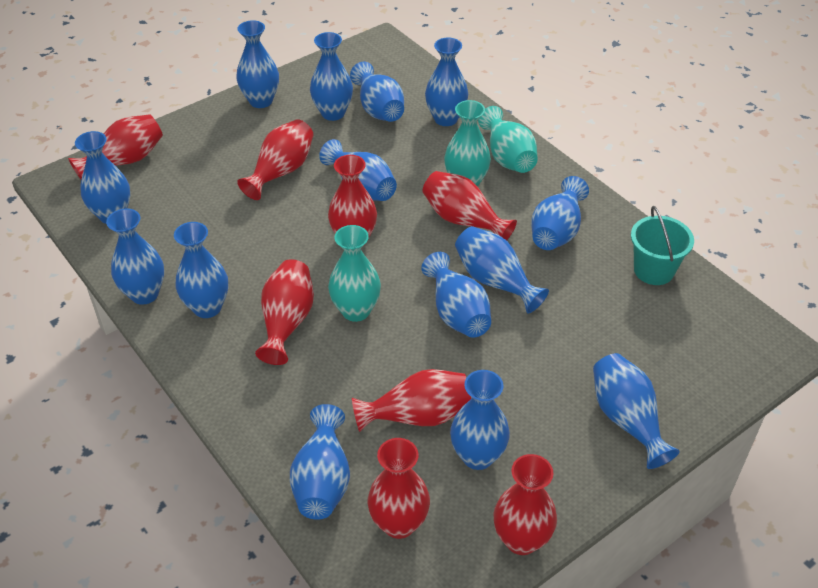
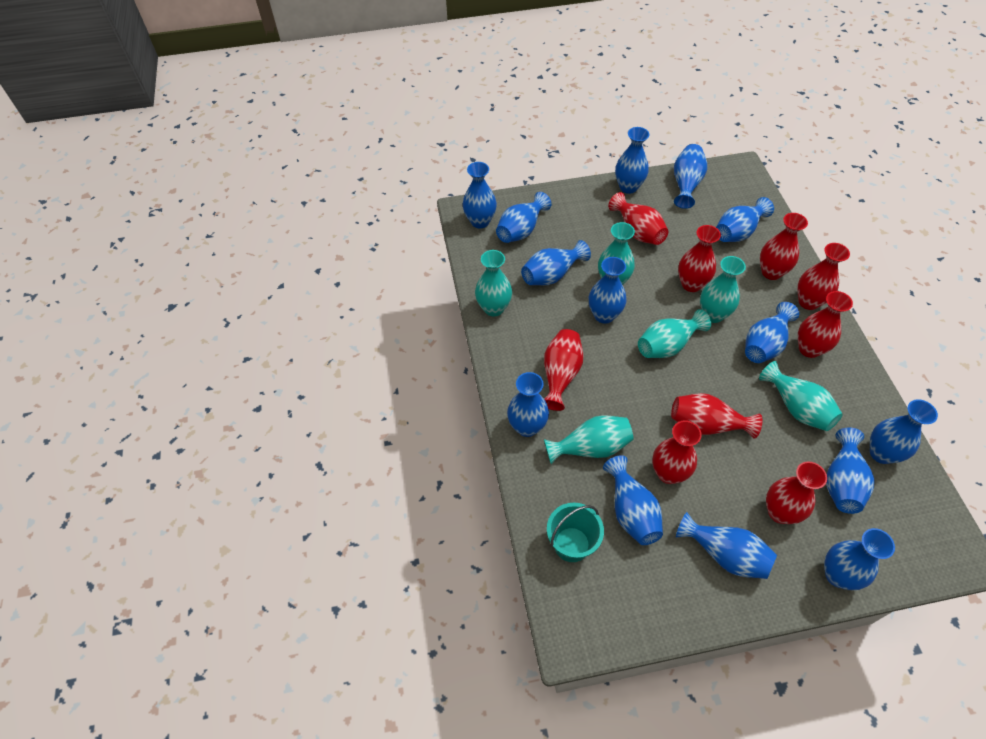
red vase: [68,114,163,179] [237,119,314,200] [255,259,314,365] [328,155,377,244] [352,369,471,432] [367,438,430,539] [422,171,517,240] [493,454,557,555] = 8 -> [544,329,584,411] [608,192,668,245] [652,420,702,484] [671,393,762,439] [678,225,721,292] [760,213,808,280] [766,461,827,524] [797,243,850,310] [798,291,853,358] = 9
turquoise vase: [328,225,381,322] [444,100,491,187] [478,106,538,173] = 3 -> [475,250,512,317] [544,415,634,464] [598,222,635,285] [638,309,711,358] [700,256,746,323] [759,361,843,431] = 6

